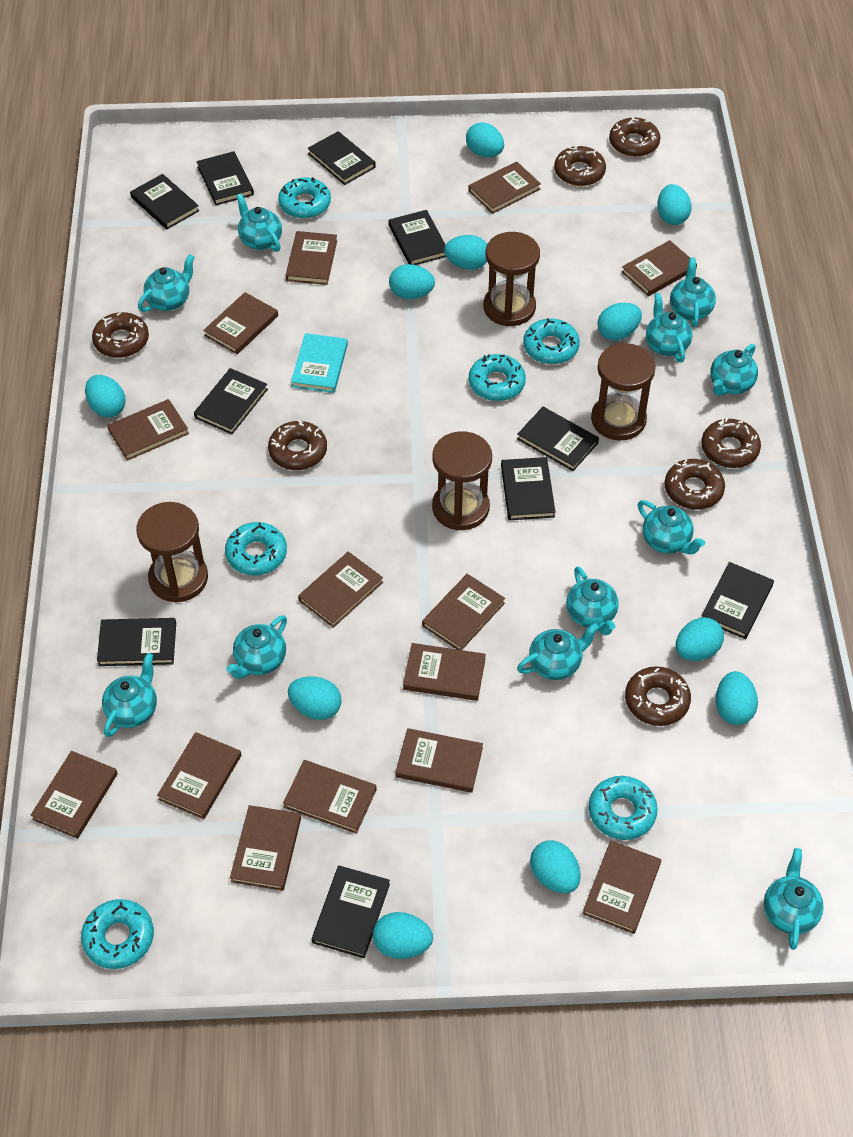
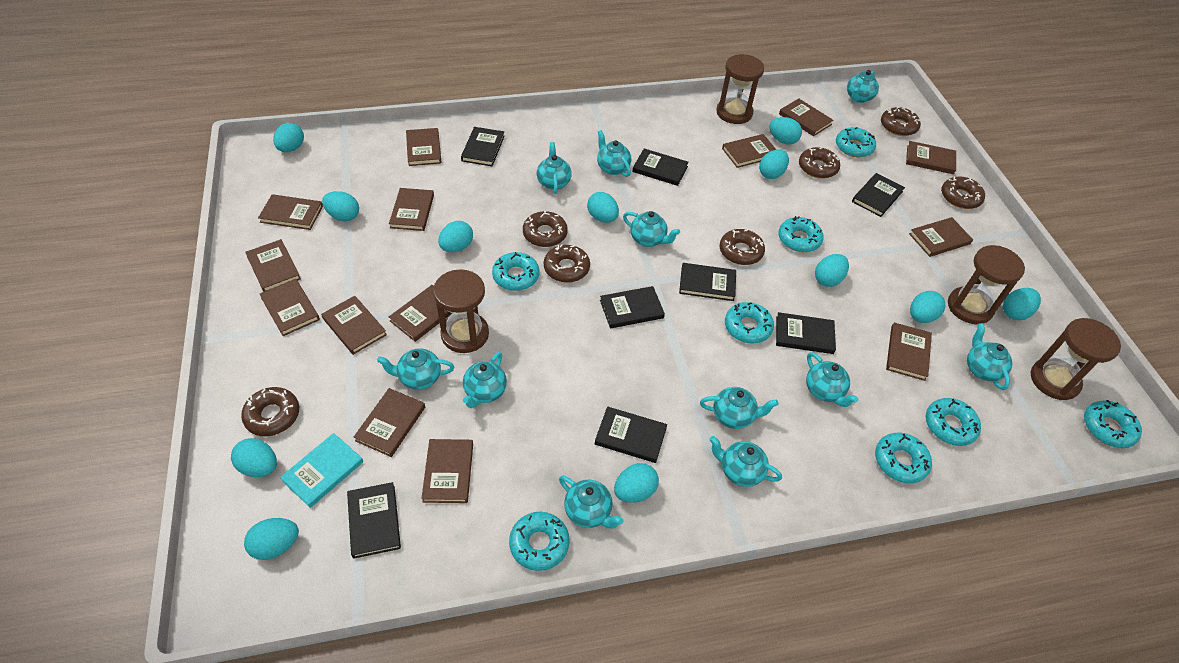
black book: [97,618,176,666] [130,174,199,229] [194,368,268,434] [197,151,254,205] [308,131,376,185] [312,865,390,958] [388,210,446,265] [501,457,555,520] [517,407,599,471] [702,562,774,639] = 10 -> [347,482,401,559] [461,127,505,166] [595,406,667,463] [600,286,665,329] [632,148,689,186] [679,263,736,301] [776,312,836,354] [852,173,905,217] = 8
turquoise donut: [81,899,154,969] [225,522,287,575] [278,177,331,219] [469,354,526,401] [523,318,580,364] [589,776,658,840] = 6 -> [492,252,539,291] [509,512,570,571] [725,302,774,344] [779,216,824,252] [836,127,876,157] [875,433,932,484] [925,398,981,446] [1084,400,1142,448] = 8
turquoise egg: [85,375,126,417] [288,677,342,720] [373,912,433,959] [389,264,435,299] [444,235,487,270] [466,122,504,157] [530,840,581,893] [597,303,642,341] [657,184,692,225] [676,617,724,661] [716,671,758,725] = 11 -> [231,438,277,477] [244,518,299,560] [273,123,304,152] [322,191,359,221] [438,221,473,252] [587,192,619,222] [614,463,659,503] [759,150,789,179] [769,117,802,145] [815,254,849,287] [910,291,945,323] [1003,288,1041,320] = 12

